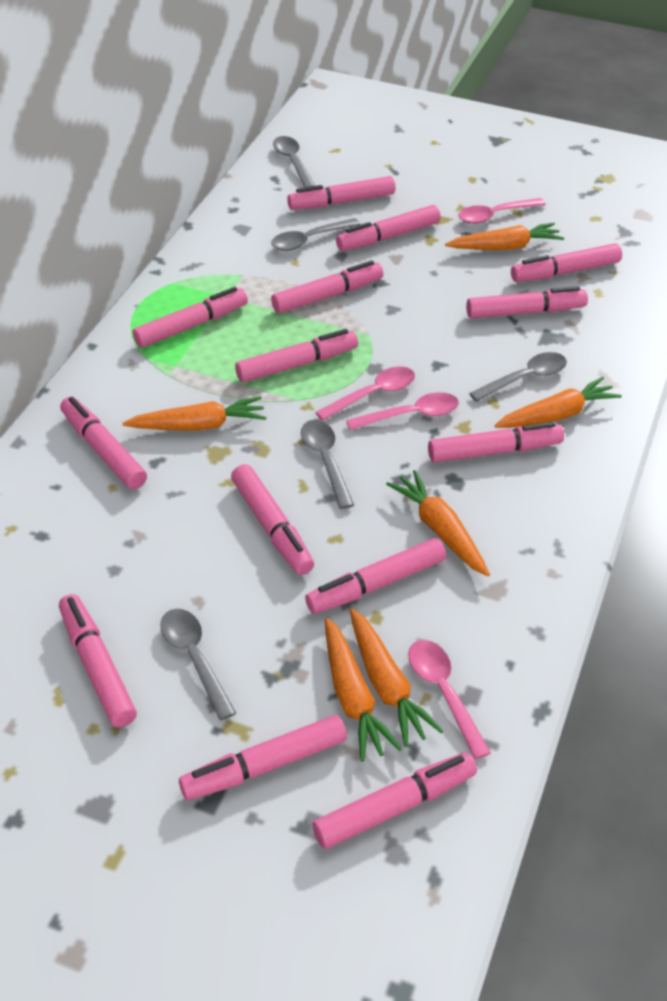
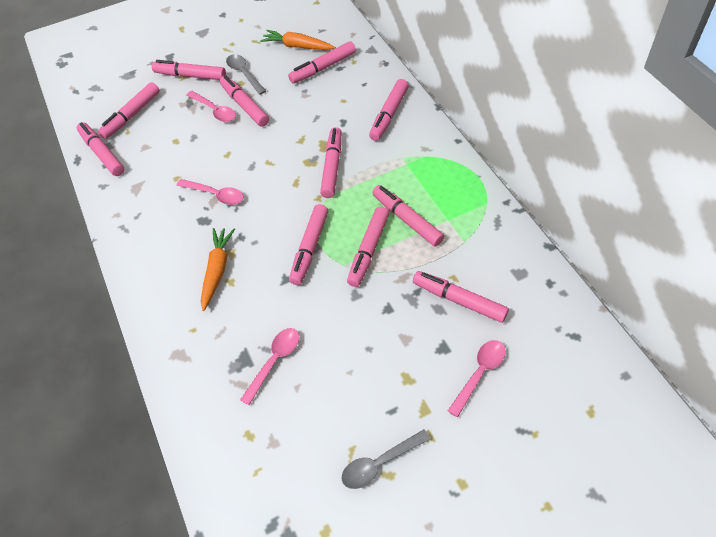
grey spoon: [160,609,236,720] [271,218,360,251] [273,136,315,188] [301,420,354,509] [469,352,567,402] = 5 -> [226,54,266,95] [341,429,430,489] = 2
orange carrot: [123,396,266,431] [325,618,402,762] [350,608,443,747] [386,470,490,576] [445,223,564,250] [495,377,622,428] = 6 -> [201,228,235,311] [260,30,335,50] = 2
pink marker: [59,594,137,727] [60,397,147,489] [132,287,248,348] [179,715,347,800] [231,464,314,575] [235,329,358,382] [271,261,383,313] [287,176,395,210] [305,538,446,614] [312,753,477,849] [336,205,441,251] [428,422,564,463] [466,286,588,318] [511,243,622,282] = 14 -> [77,122,124,176] [98,82,160,139] [152,60,226,80] [220,75,269,127] [288,41,356,83] [289,204,328,285] [320,127,342,198] [347,207,389,287] [369,79,409,141] [372,185,444,247] [413,271,509,323] = 11

